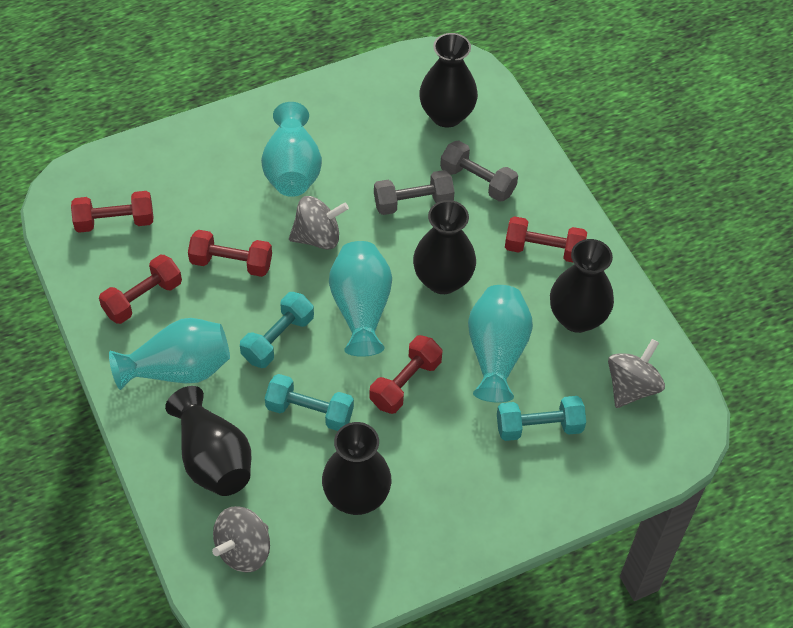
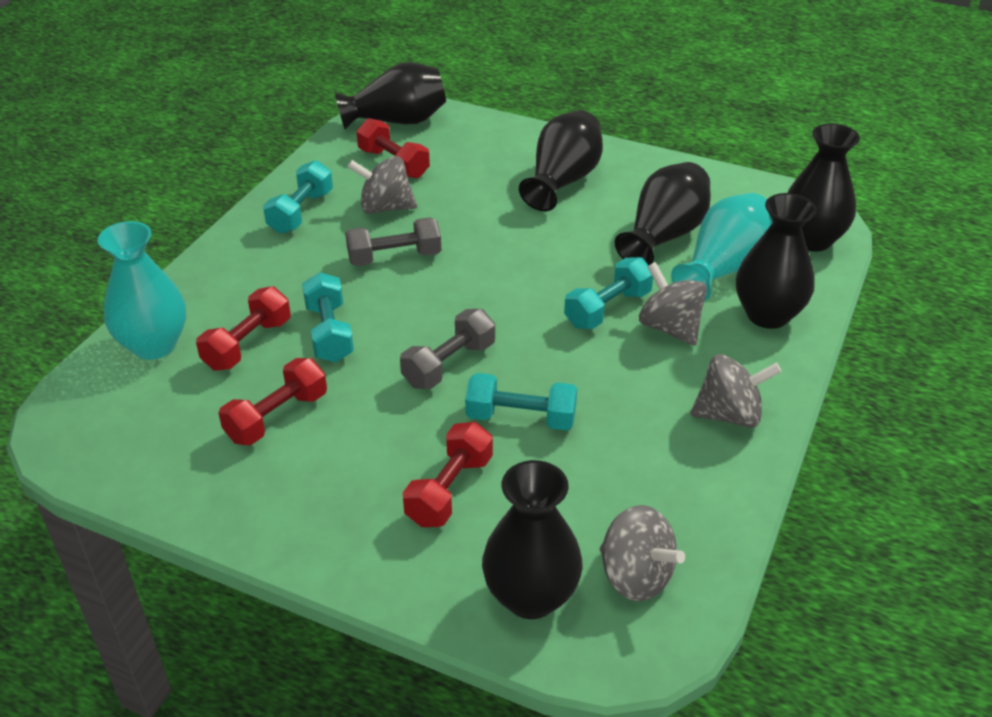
black vase: [165,386,251,496] [322,422,391,515] [413,200,476,294] [419,33,478,127] [550,239,614,333] = 5 -> [335,62,446,129] [482,460,583,619] [519,110,603,211] [615,162,711,265] [736,193,817,329] [787,124,860,252] = 6
grey spinning top: [212,506,270,573] [289,196,349,250] [608,339,665,408] = 3 -> [347,156,417,214] [600,505,685,601] [639,262,707,346] [690,354,782,428] = 4
red dumbbell: [71,191,153,233] [99,255,182,324] [188,230,272,277] [369,335,443,414] [505,216,587,263] = 5 -> [196,286,291,371] [218,358,327,445] [357,118,430,179] [403,422,493,527] = 4
turquoise dumbbell: [240,292,314,368] [265,374,354,431] [497,396,586,441] = 3 -> [263,160,333,234] [302,272,354,362] [465,373,577,431] [564,257,653,329] = 4
turquoise vase: [109,318,230,390] [261,102,322,197] [329,241,392,357] [468,285,533,403] = 4 -> [98,221,186,360] [671,193,772,301] = 2

